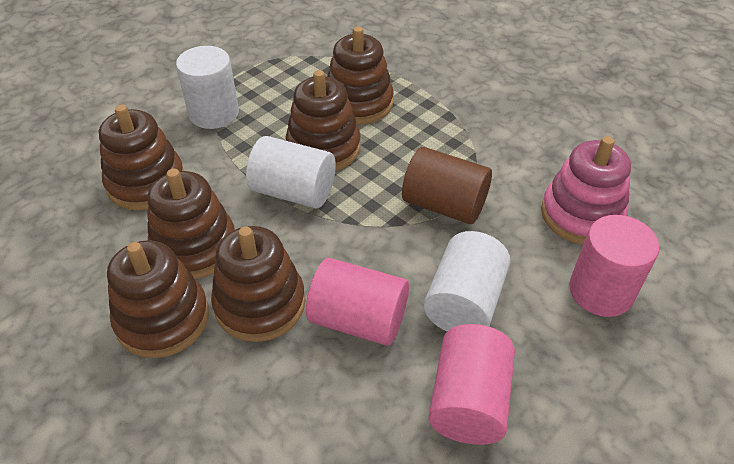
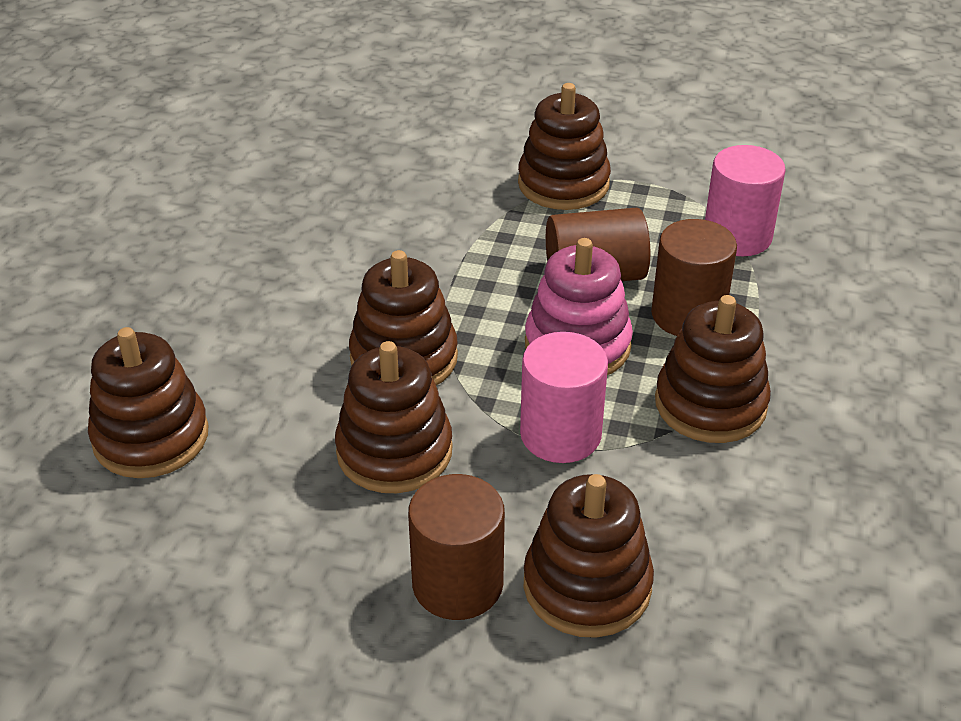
brown cylinder: [402,147,492,224] = 1 -> [408,474,505,620] [546,208,650,281] [651,219,737,336] = 3
pink cylinder: [306,258,409,346] [428,324,515,445] [569,215,660,317] = 3 -> [520,332,608,463] [705,145,786,256] = 2
white cylinder: [176,46,239,129] [246,136,336,209] [424,231,510,331] = 3 -> none = 0

